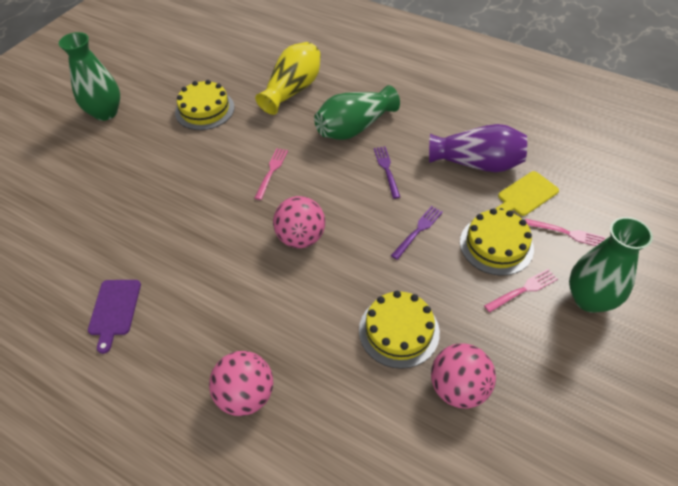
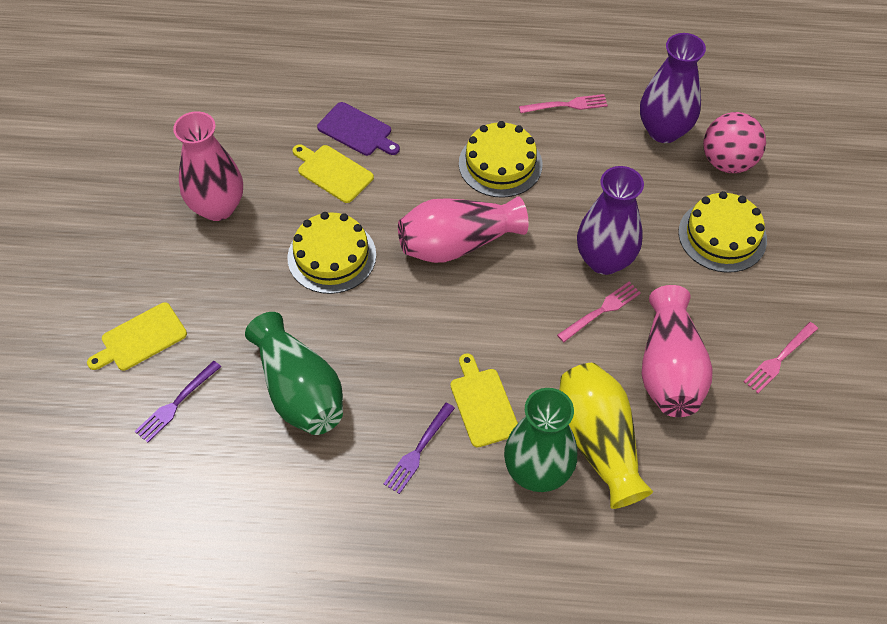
green vase: [59,32,120,121] [314,85,400,140] [569,217,653,313] = 3 -> [245,312,343,435] [504,388,577,492] = 2
pink ball: [209,351,273,416] [273,196,325,248] [431,343,496,408] = 3 -> [703,112,766,173] = 1
pink vase: none = 0 -> [173,111,243,221] [398,196,529,263] [642,285,713,417] = 3
purple vase: [429,124,527,172] = 1 -> [577,166,644,275] [640,33,706,143] = 2
yellow cutting board: [496,171,559,216] = 1 -> [87,302,187,371] [292,144,374,203] [450,353,518,448] = 3

